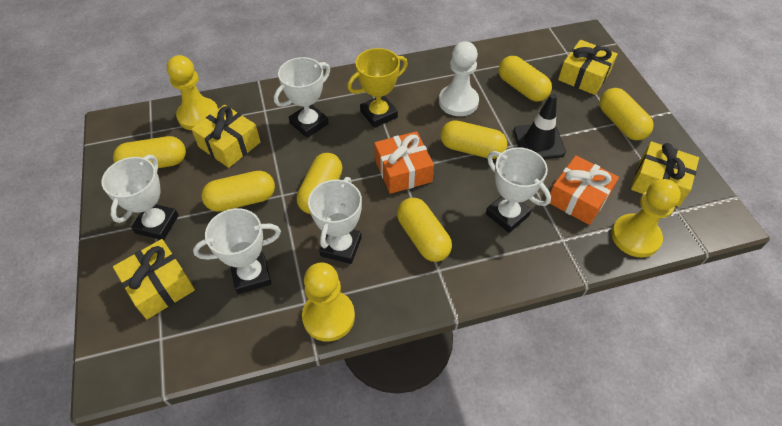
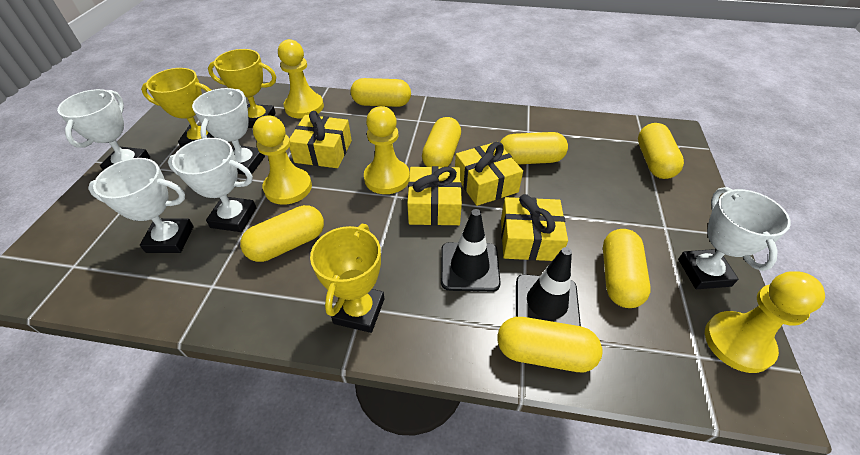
black traffic cone: [513,94,566,159] = 1 -> [441,209,501,292] [516,247,581,326] = 2
orange gift: [374,131,434,194] [550,155,619,225] = 2 -> none = 0
white pawn: [439,41,479,116] = 1 -> none = 0
yellow pawn: [167,55,218,131] [302,263,355,342] [611,179,681,257] = 3 -> [253,115,312,205] [278,39,324,119] [364,106,410,194] [705,271,825,373] = 4
yellow trophy: [347,48,408,128] = 1 -> [141,68,215,147] [208,49,276,128] [310,224,385,333] = 3

